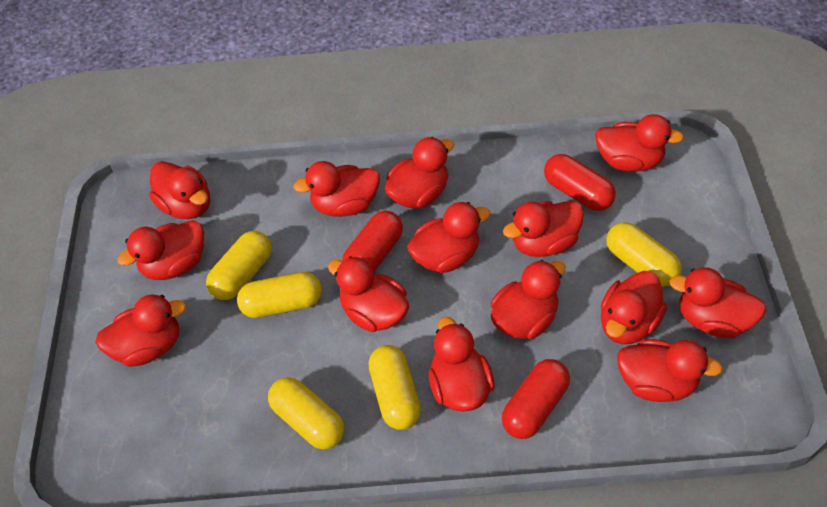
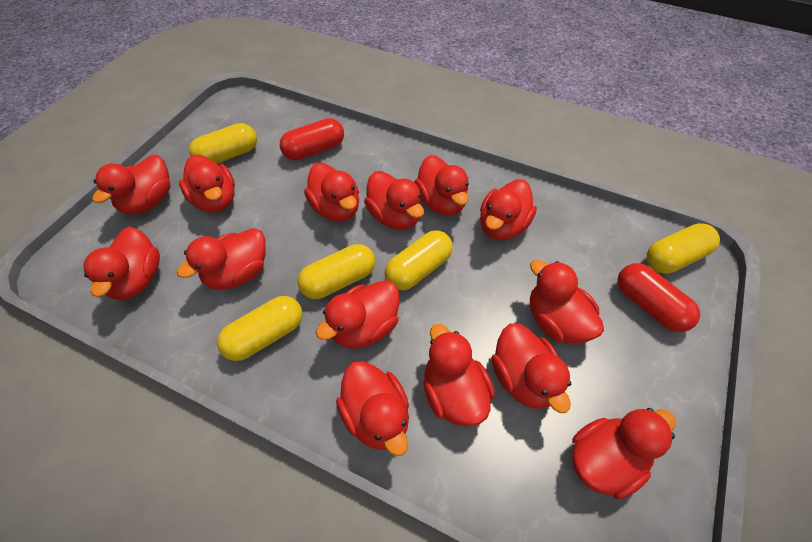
red capsule: [342,211,403,272] [502,359,570,439] [544,154,616,211] = 3 -> [280,118,344,160] [617,263,700,332] = 2

